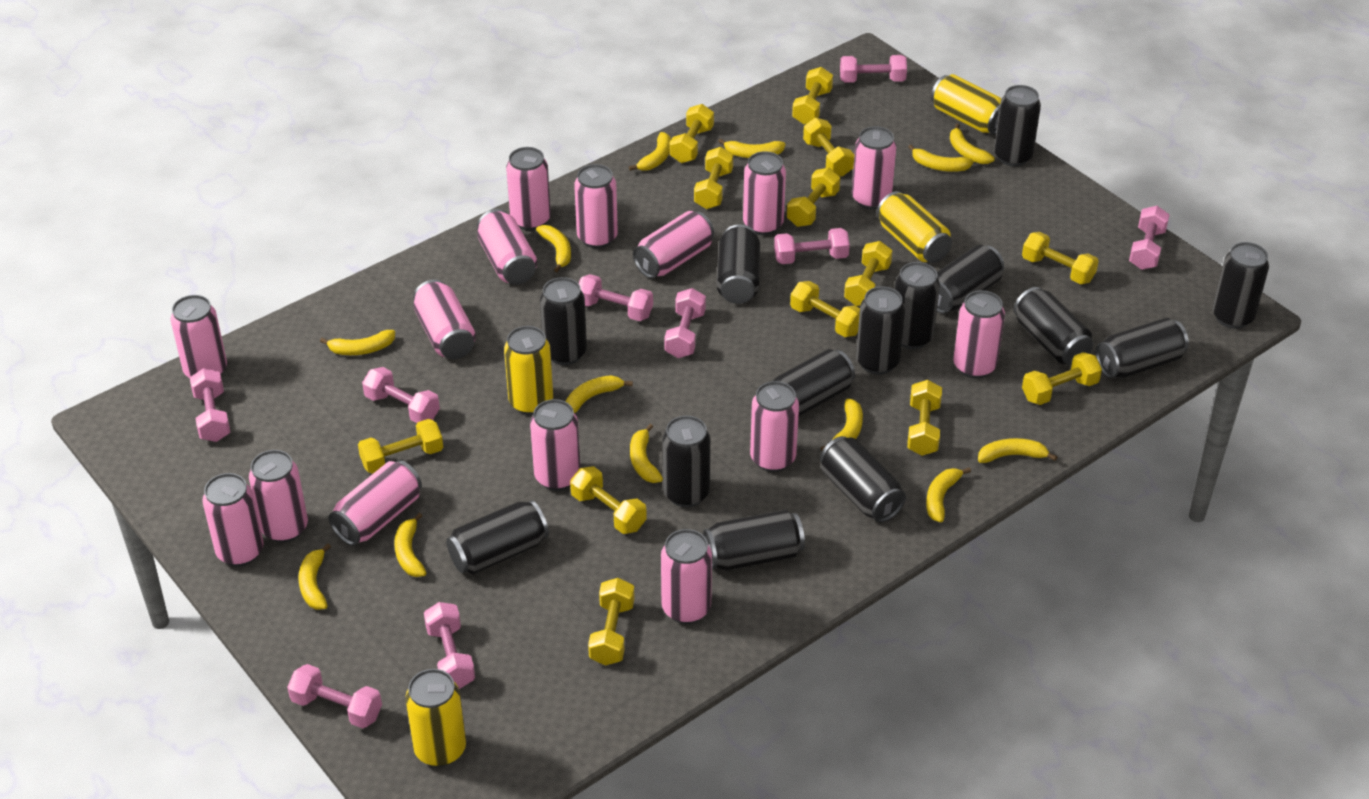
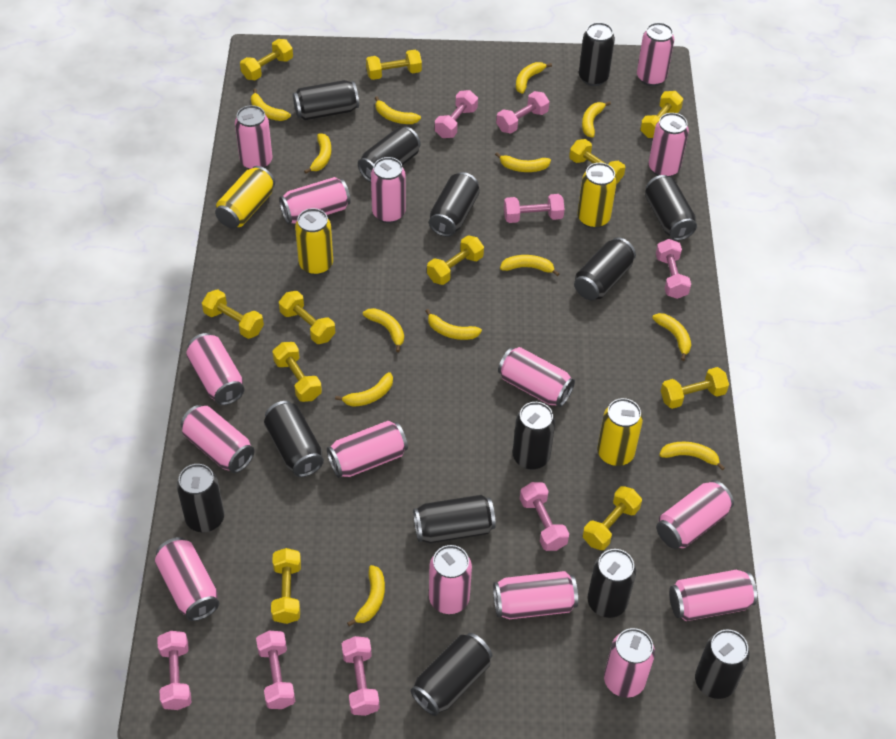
black can: [446,500,549,574] [540,277,587,365] [662,416,711,507] [703,509,805,571] [717,224,760,304] [773,349,855,416] [820,436,906,522] [856,286,905,375] [895,262,940,349] [937,245,1004,314] [994,85,1041,167] [1014,287,1093,366] [1095,318,1189,378] [1212,242,1269,329] = 14 -> [177,464,224,532] [264,401,324,477] [293,80,359,120] [358,127,421,182] [411,633,492,716] [413,495,496,543] [429,172,480,237] [513,402,555,470] [574,237,636,300] [579,22,615,86] [587,549,636,618] [645,175,697,241] [695,629,750,699] = 13
pink dumbbell: [190,368,230,442] [287,664,382,728] [362,367,440,423] [424,602,475,689] [578,274,653,321] [664,288,706,358] [774,228,850,264] [840,55,907,83] [1129,206,1170,270] = 9 -> [157,631,191,710] [256,631,295,709] [342,636,380,716] [435,90,478,138] [496,91,550,134] [504,194,565,223] [520,482,569,551] [656,239,691,299] = 8
yellow dumbbell: [358,419,443,474] [570,466,647,534] [588,578,635,665] [670,104,714,163] [694,147,733,209] [787,168,840,227] [790,281,860,337] [792,67,833,124] [803,118,854,177] [844,241,892,306] [907,380,942,456] [1022,232,1099,284] [1022,352,1102,405] = 13 -> [202,289,264,339] [240,39,293,80] [271,548,301,624] [272,342,322,402] [279,291,335,344] [366,50,422,80] [427,235,484,285] [569,139,625,184] [583,486,642,550] [640,91,683,138] [661,367,729,409] = 11

